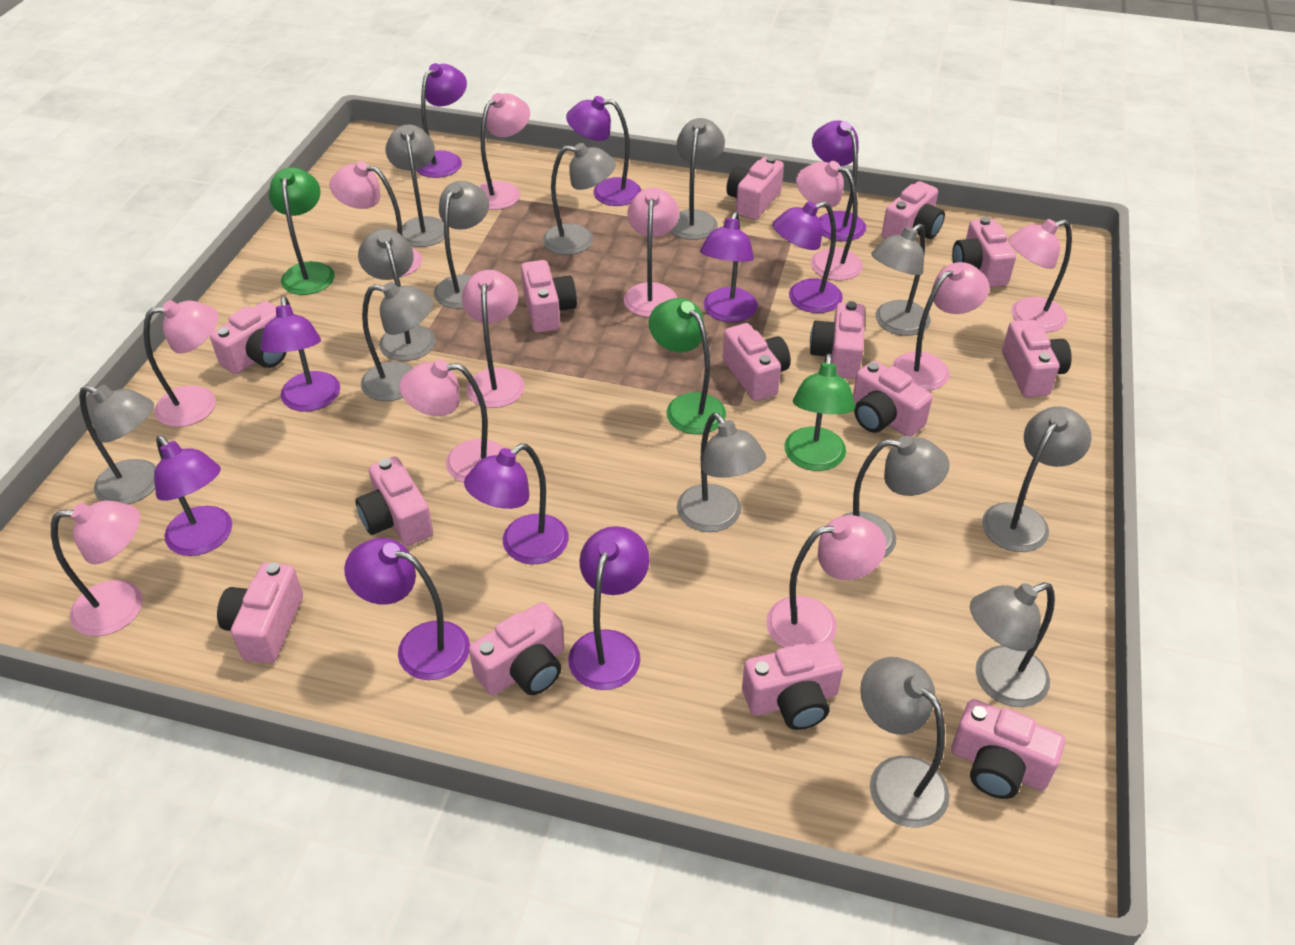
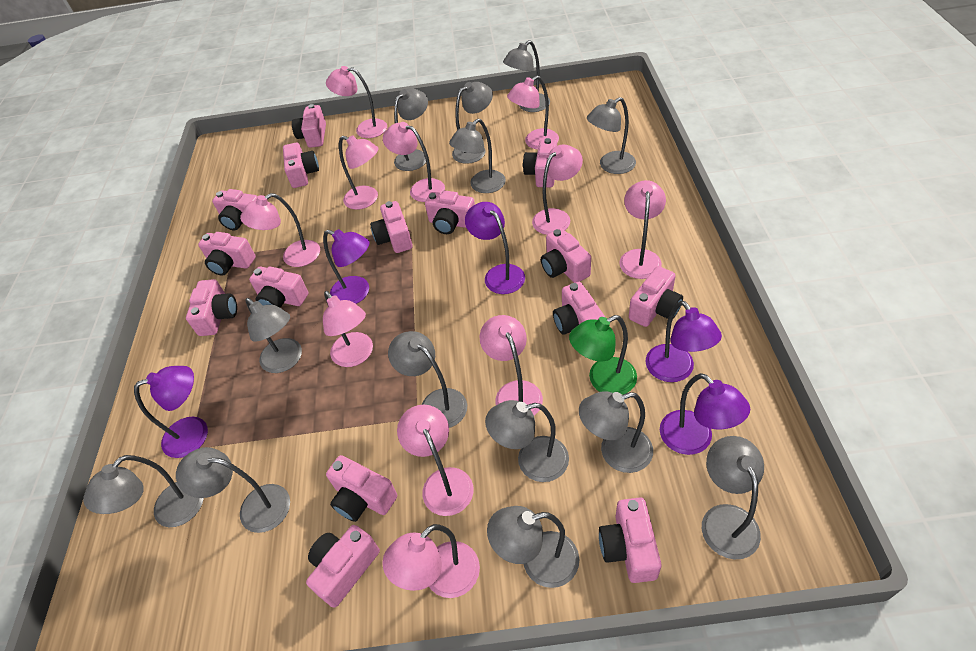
green lamp: [269,167,335,295] [649,298,726,434] [784,354,855,471] = 3 -> [569,315,637,395] = 1
pink camera: [210,301,287,374] [217,562,303,664] [355,457,433,546] [469,602,564,695] [521,260,577,333] [722,323,791,401] [726,156,784,220] [742,641,843,730] [810,301,865,379] [853,361,933,437] [882,181,945,239] [951,699,1065,799] [952,217,1016,287] [1002,320,1072,397] = 14 -> [186,279,237,336] [198,232,256,276] [212,189,258,230] [249,267,309,308] [283,143,319,188] [292,104,326,148] [306,525,380,608] [326,455,397,522] [370,201,413,253] [425,190,475,234] [523,138,557,187] [541,228,591,283] [553,282,605,335] [599,497,661,583] [629,266,683,327] = 15
purple lamp: [154,436,232,556] [260,297,340,412] [344,538,470,680] [416,63,467,178] [464,444,569,564] [566,96,641,206] [568,526,650,690] [700,211,758,322] [773,201,843,313] [812,120,866,241] = 10 -> [134,366,208,458] [323,229,370,304] [465,202,525,294] [646,301,722,382] [660,373,750,455] = 5

